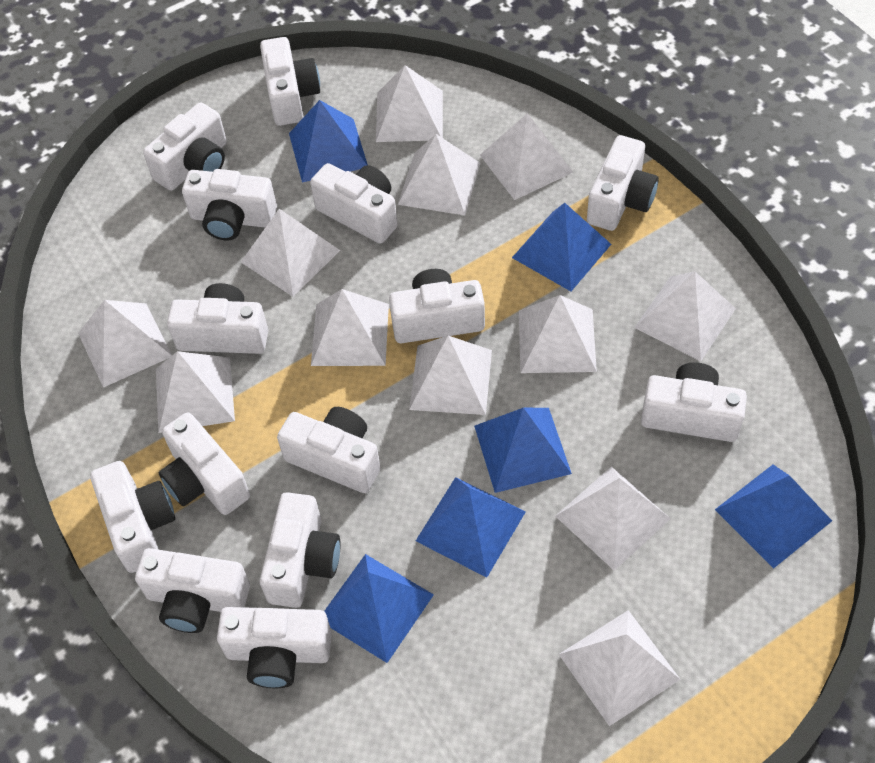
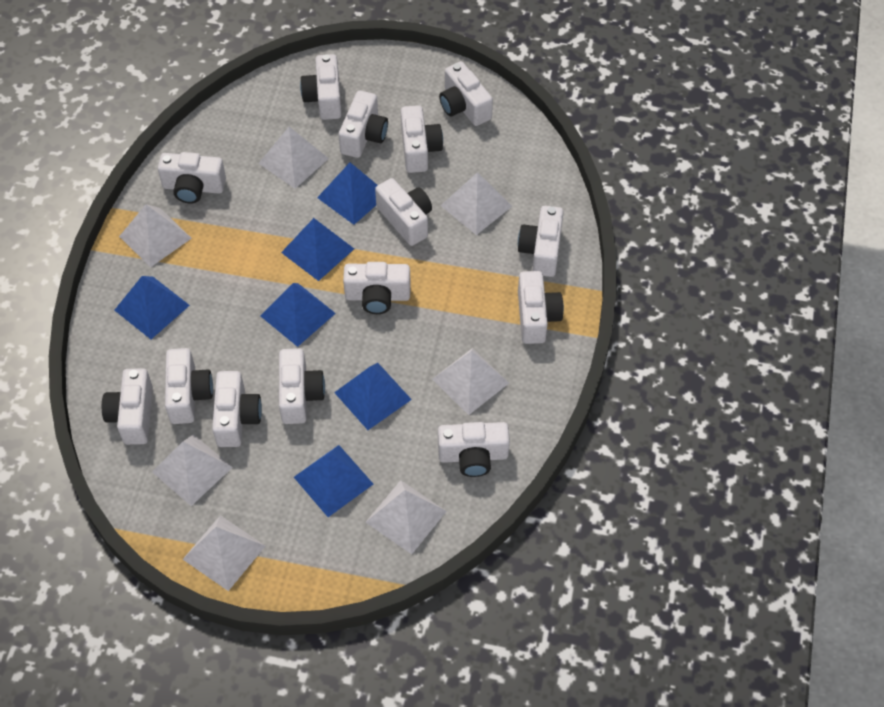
white pyramid: [78,300,172,388] [156,351,235,433] [241,209,340,297] [311,289,389,366] [376,65,443,142] [398,134,480,215] [409,336,492,415] [480,113,574,200] [519,295,597,373] [555,466,671,571] [559,610,681,726] [634,271,736,361] = 12 -> [119,204,192,268] [152,434,233,506] [183,515,265,591] [258,127,329,189] [366,480,447,554] [432,348,509,415] [440,172,512,235] = 7

